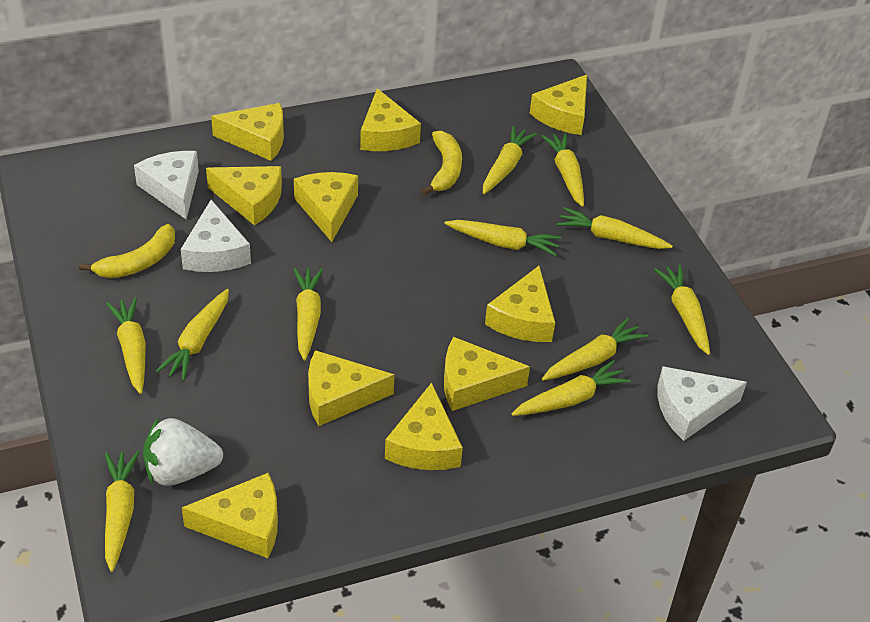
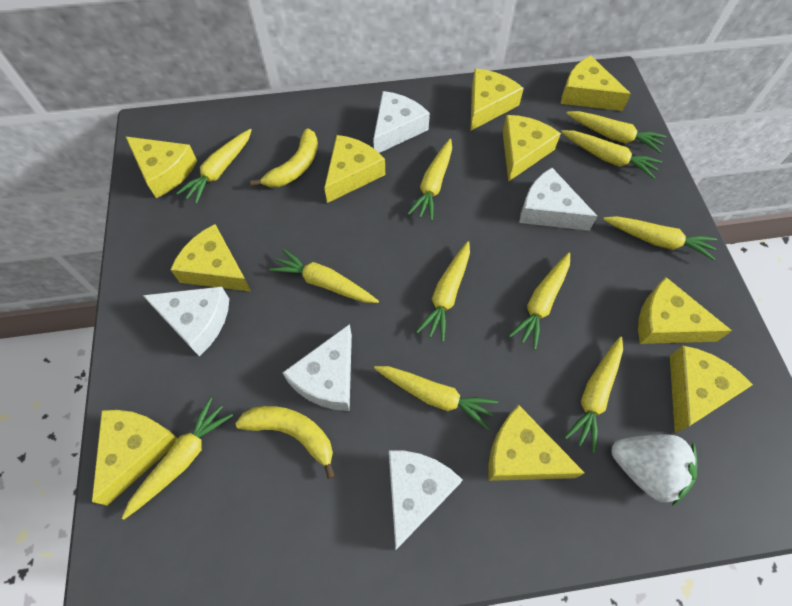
white cheese: [134,151,199,220] [181,200,251,272] [657,366,747,441] = 3 -> [143,287,229,356] [282,324,352,411] [373,91,430,153] [389,450,463,549] [519,168,598,231] = 5

